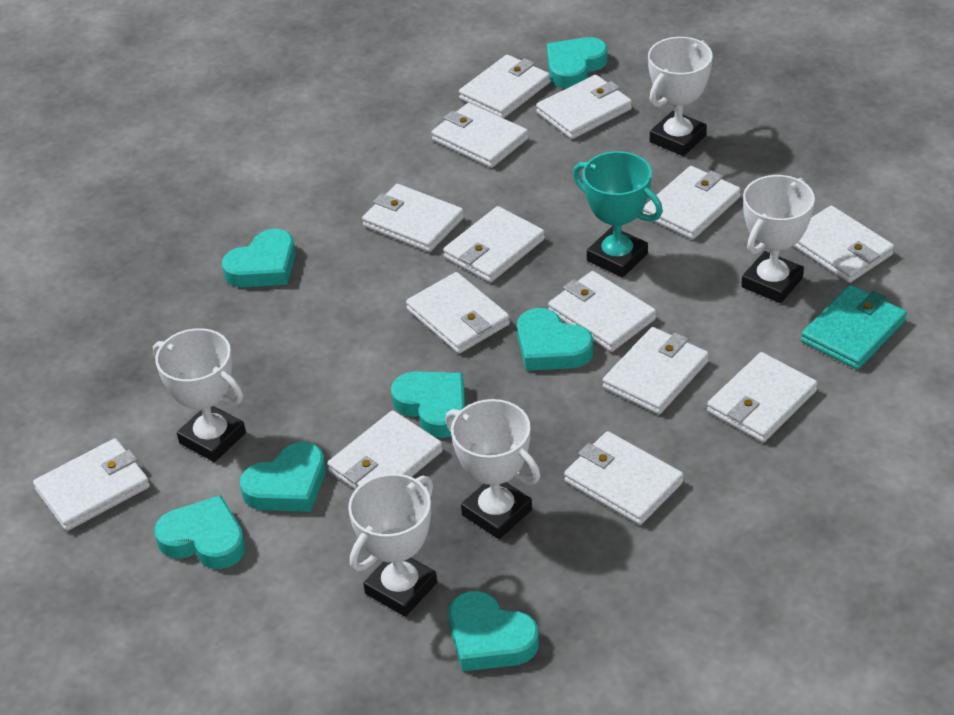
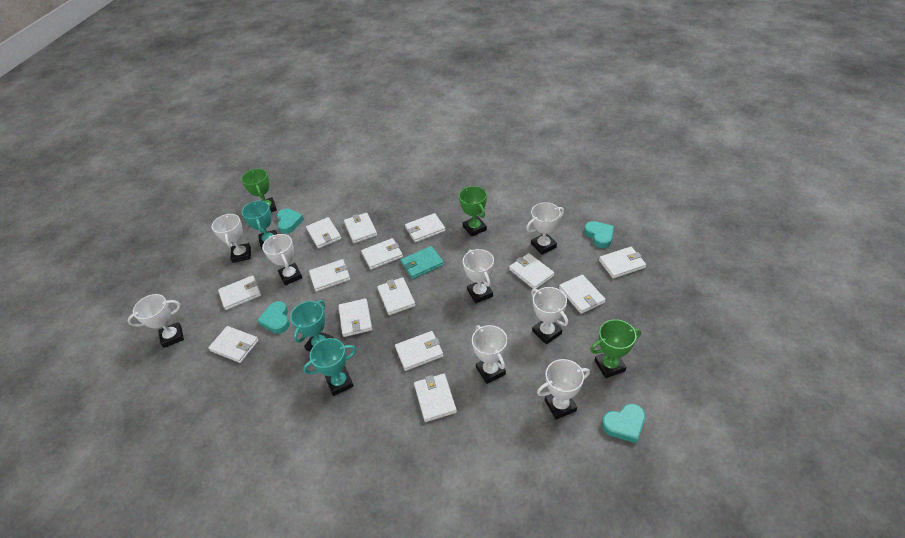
green trophy: none = 0 -> [241,169,277,212] [459,186,487,237] [590,319,641,378] = 3
turquoise heart: [154,495,246,569] [222,229,296,287] [240,442,326,512] [391,371,465,438] [448,591,539,671] [517,308,593,371] [547,37,607,88] = 7 -> [257,301,290,334] [277,208,304,234] [584,221,614,248] [602,403,645,443] = 4
turquoise trophy: [573,151,663,278] = 1 -> [242,201,277,249] [290,300,333,351] [303,338,356,396] = 3
white trophy: [153,328,246,462] [348,474,437,617] [445,399,540,539] [648,37,713,156] [741,175,815,303] = 5 -> [127,294,184,348] [211,214,251,263] [262,234,302,286] [463,249,494,303] [472,325,507,384] [526,202,564,255] [531,287,568,344] [537,359,590,420] = 8

